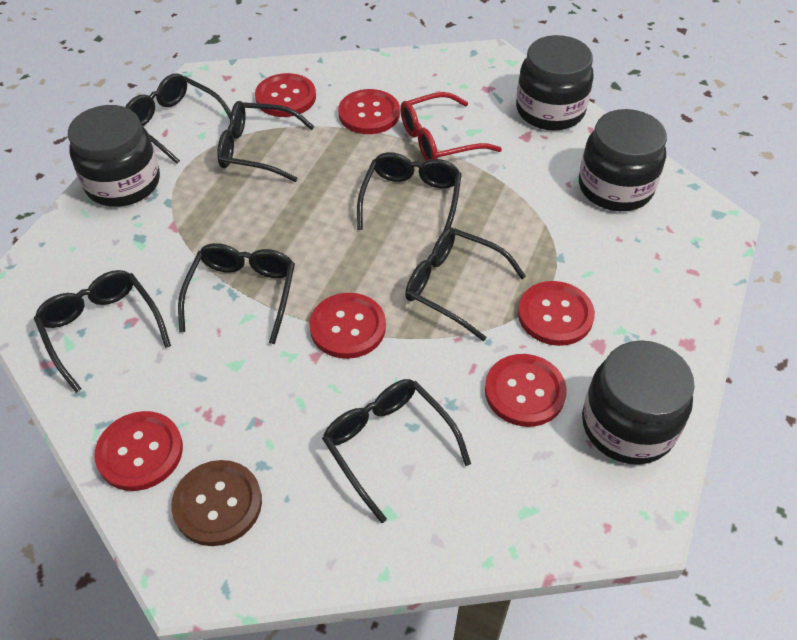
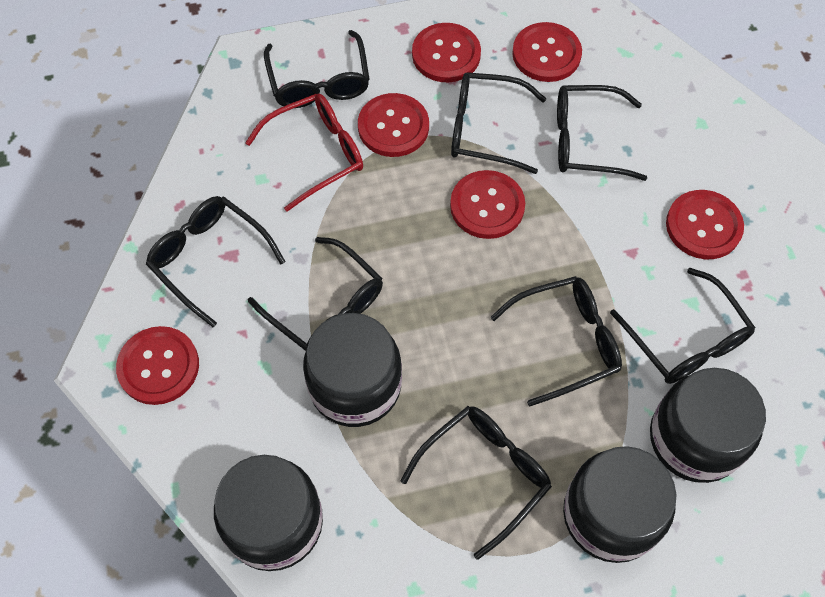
black glasses: [34,270,171,393] [125,73,231,164] [178,243,295,344] [217,101,315,182] [322,379,471,523] [357,152,462,231] [405,227,526,341] = 7 -> [146,196,286,327] [248,237,383,351] [264,30,370,108] [401,406,552,560] [451,72,546,174] [490,276,622,406] [557,85,647,181] [610,268,755,384] = 8
brown button: [171,460,262,546] = 1 -> none = 0

